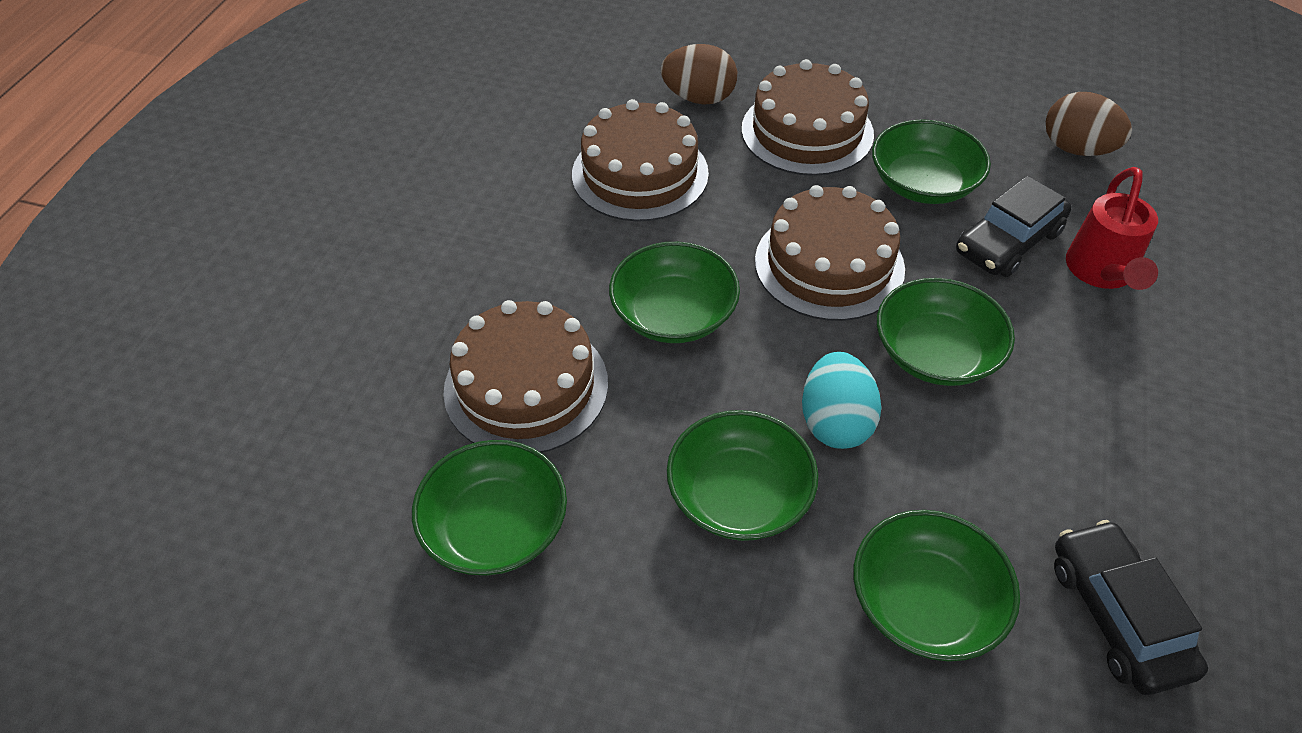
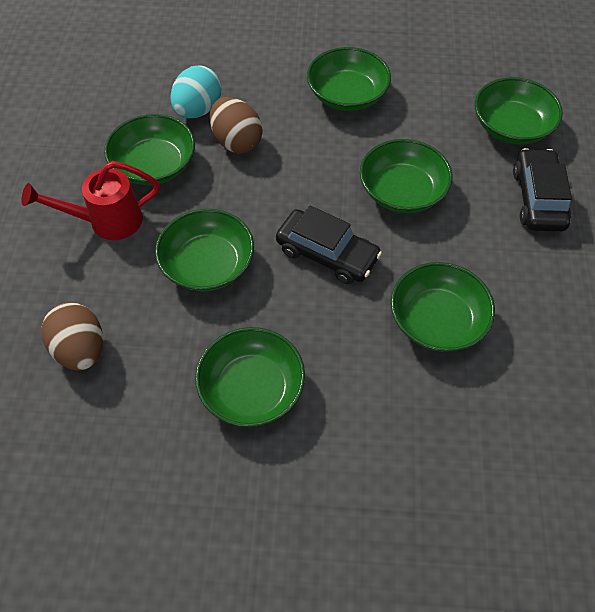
brown cake: [443,300,608,453] [572,99,709,221] [741,59,874,176] [755,185,905,321] = 4 -> none = 0
green bowl: [412,440,567,576] [609,242,740,343] [667,410,818,541] [853,510,1020,662] [872,119,991,204] [877,278,1015,386] = 6 -> [104,114,195,185] [155,209,254,291] [195,327,305,427] [307,47,391,111] [360,139,452,213] [391,262,495,352] [475,77,563,145] = 7

